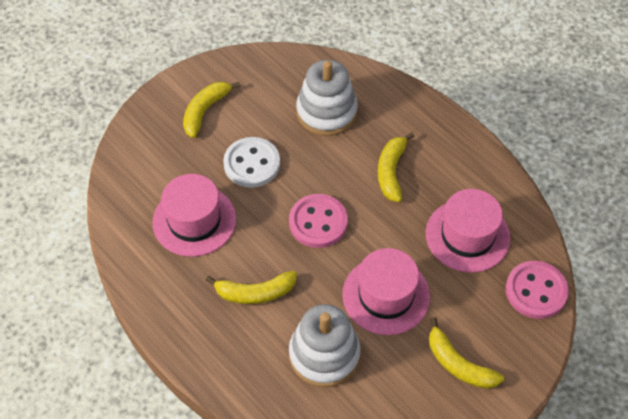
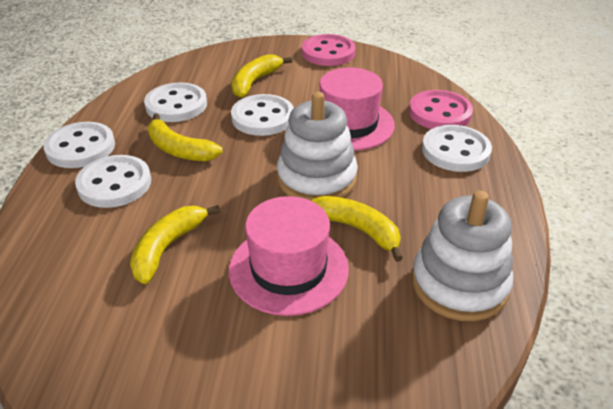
pink hat: [152,174,236,257] [342,248,430,335] [426,189,510,273] = 3 -> [229,196,349,316] [319,67,395,151] = 2
white button: [223,137,280,188] = 1 -> [43,122,115,168] [75,155,151,208] [144,82,207,122] [231,94,294,136] [422,125,492,172] = 5

